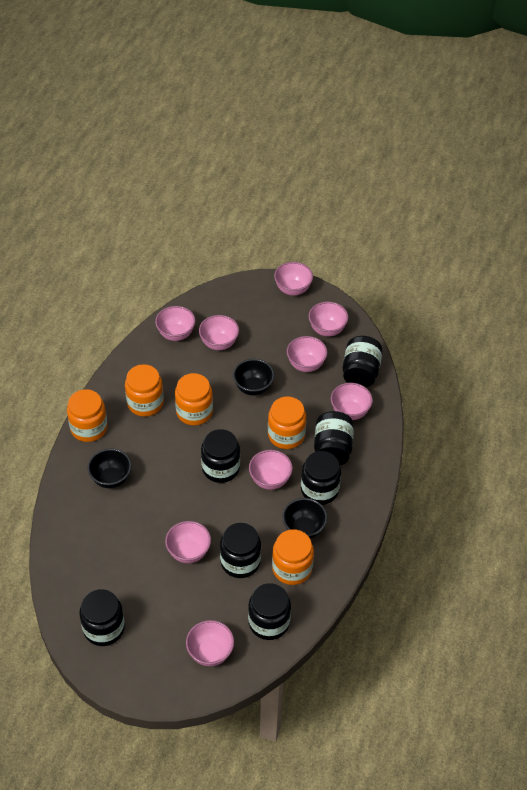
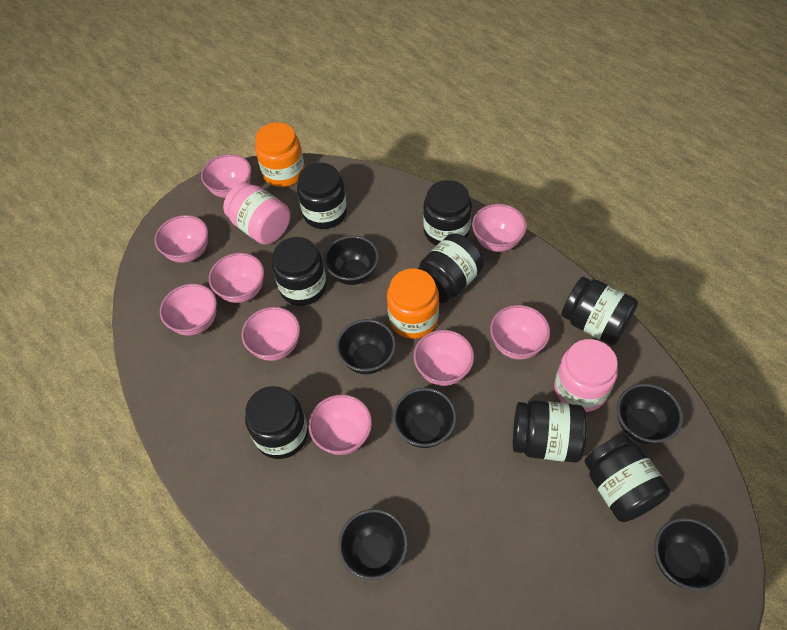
black bowl: [87,448,132,488] [233,359,274,396] [282,498,327,539] = 3 -> [324,235,379,285] [336,319,396,374] [338,509,408,580] [393,388,457,448] [617,383,683,444] [654,518,729,591] = 6
black jar: [79,589,125,646] [201,429,240,483] [220,523,261,578] [248,583,291,640] [301,451,341,505] [314,411,354,465] [343,336,383,387] = 7 -> [245,386,308,459] [272,237,327,306] [297,163,347,229] [418,234,484,303] [423,180,472,246] [513,400,587,463] [561,277,638,345] [585,435,671,522] = 8
orange jar: [67,389,108,442] [125,364,164,417] [175,373,213,426] [268,397,306,449] [272,529,314,585] = 5 -> [255,122,305,187] [387,269,439,339] = 2
pink jar: none = 0 -> [223,182,290,245] [554,339,618,412] = 2

